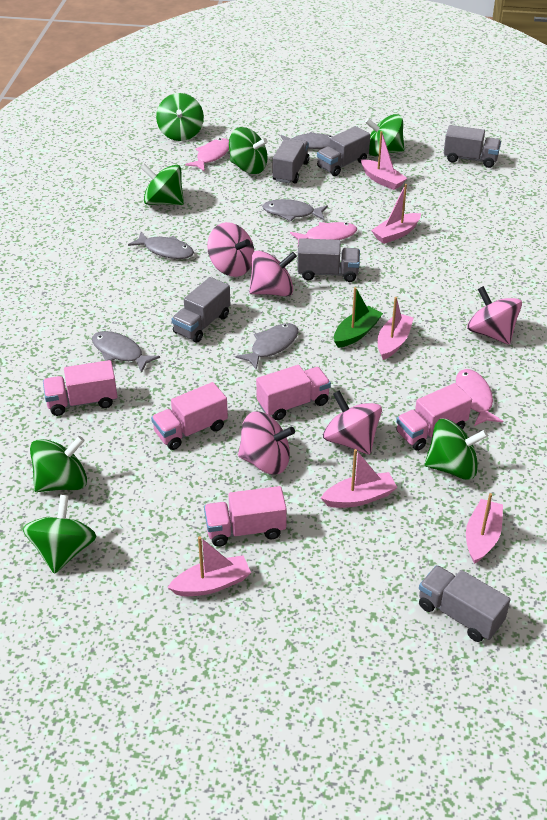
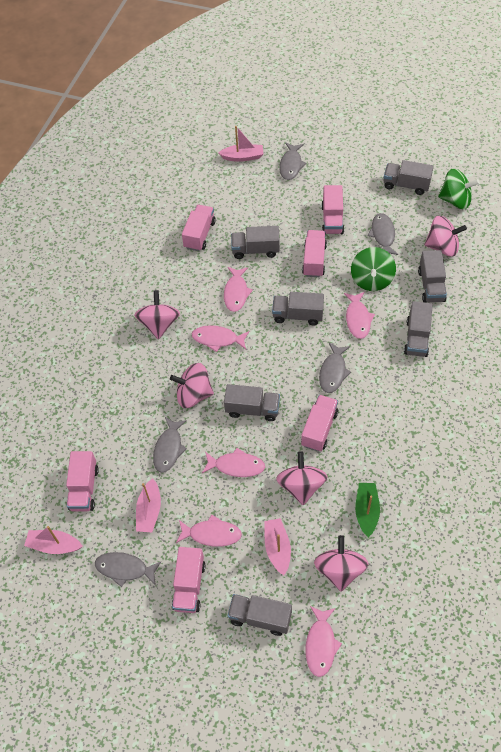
green spinning top: [23,495,97,574] [30,436,87,492] [141,164,184,205] [156,93,204,141] [229,127,268,174] [365,114,404,156] [425,419,488,480] = 7 -> [351,247,396,291] [438,169,480,209] = 2
grey truck: [172,277,230,343] [272,138,309,183] [297,238,360,282] [317,126,370,176] [419,565,511,642] [444,125,501,168] = 6 -> [224,384,280,421] [228,594,292,636] [231,226,280,259] [272,292,324,325] [384,160,434,195] [404,301,432,357] [418,250,447,303] = 7
pink boat: [167,536,251,596] [321,449,398,508] [361,131,407,190] [371,184,421,244] [378,297,414,360] [466,493,503,564] = 6 -> [24,526,83,554] [136,478,161,532] [218,126,263,162] [264,518,291,575] = 4
pink fish: [185,138,229,172] [290,222,357,244] [456,369,503,426] = 3 -> [176,514,242,547] [192,325,249,352] [202,448,265,477] [224,267,253,312] [306,606,342,677] [344,292,375,339] = 6
pink truck: [43,360,117,416] [151,382,228,450] [204,486,287,547] [256,365,331,420] [396,383,472,451] = 5 -> [66,451,99,511] [172,547,205,613] [182,205,216,251] [301,395,338,452] [302,230,327,277] [321,185,344,234] = 6

